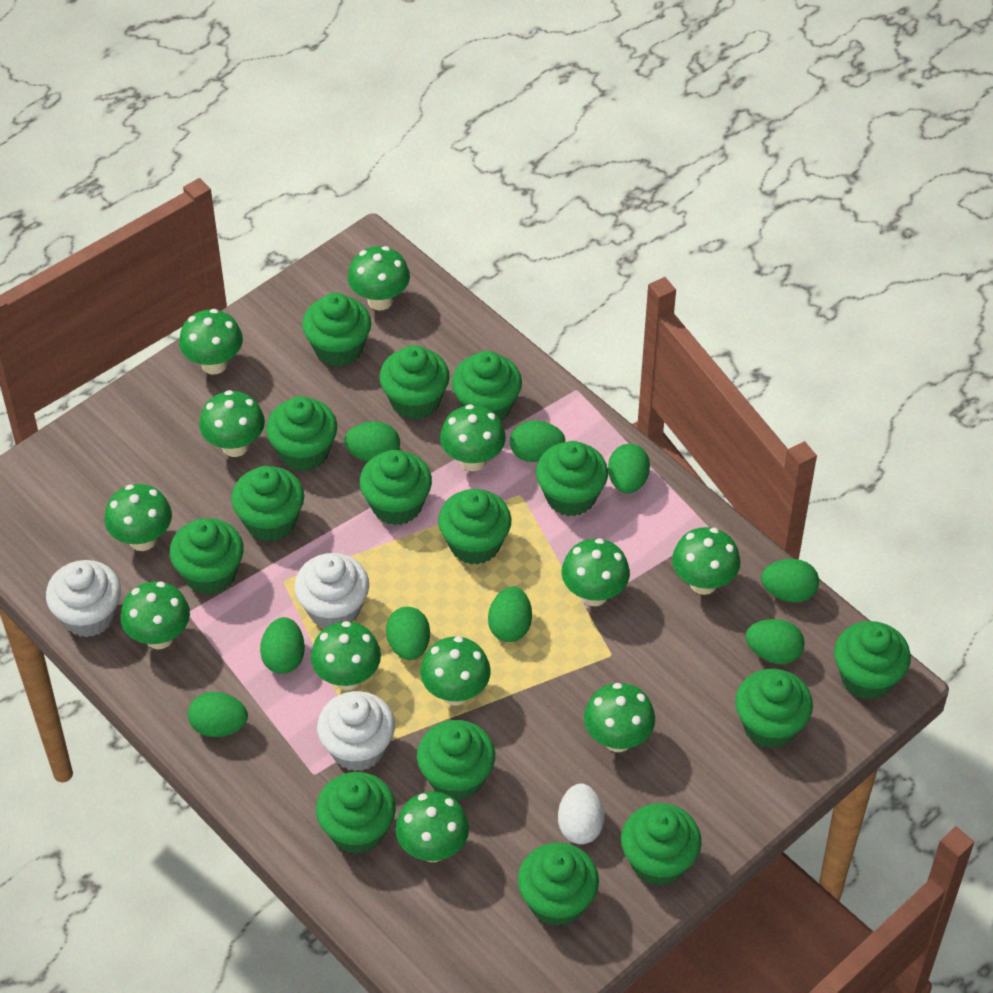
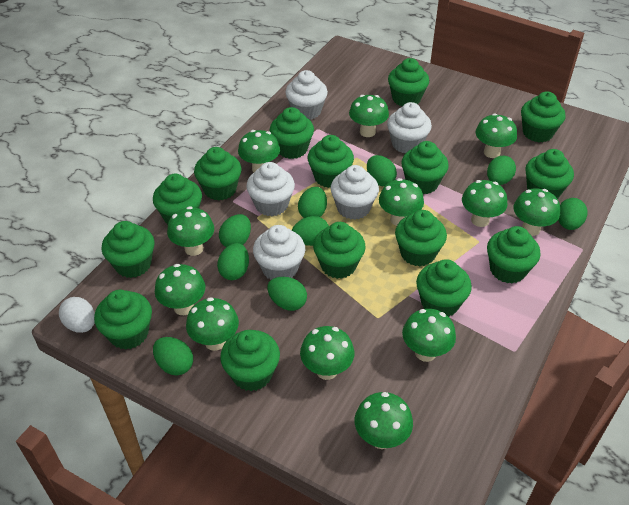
white cupcake: [46,560,121,637] [294,553,369,628] [317,691,395,771] = 3 -> [246,162,295,216] [253,225,305,280] [286,70,328,120] [331,165,379,220] [387,102,432,153] = 5

